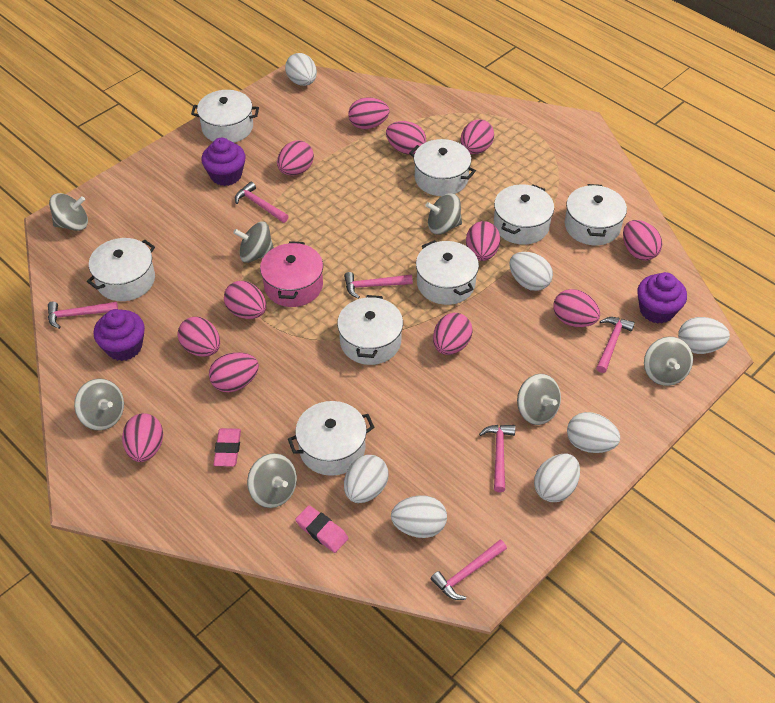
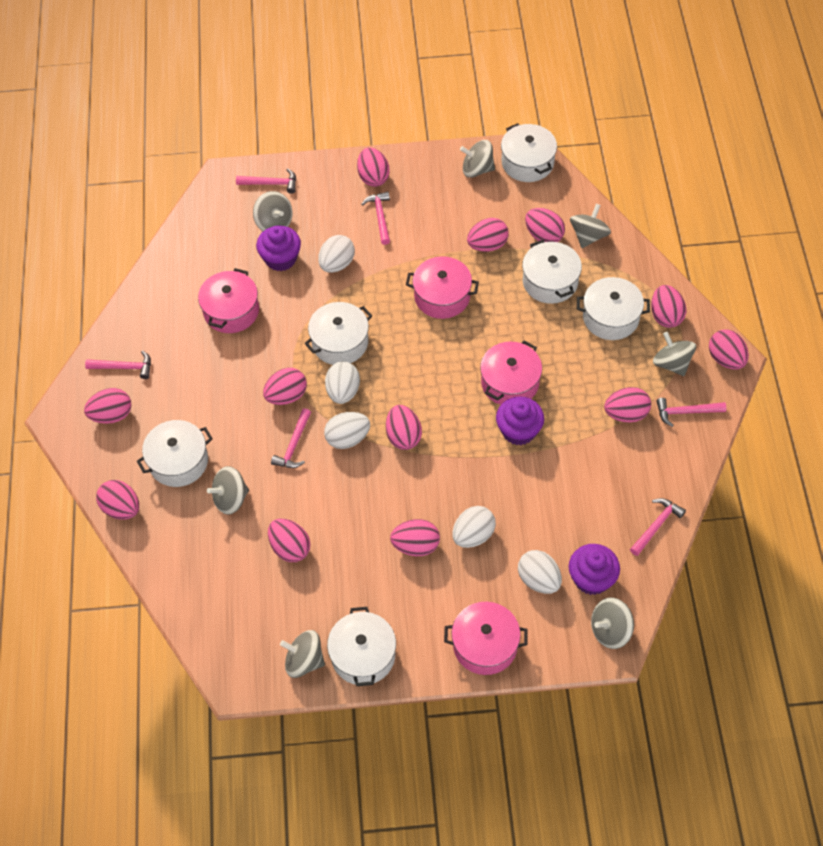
pink eraser: [214,428,241,467] [295,505,348,553] = 2 -> none = 0
pink pot: [260,241,323,307] = 1 -> [198,268,259,333] [406,256,479,319] [444,602,528,675] [480,341,542,405] = 4
white egg: [285,53,317,86] [344,455,388,503] [391,495,447,538] [509,252,553,291] [534,454,580,502] [567,412,620,453] [678,317,730,354] = 7 -> [318,235,355,273] [324,412,370,449] [325,361,360,404] [452,506,496,548] [518,550,562,594] = 5
white pot: [87,238,155,301] [191,90,259,143] [288,401,374,476] [337,295,403,365] [409,139,476,196] [416,240,479,305] [494,184,554,245] [565,184,627,245] = 8 -> [137,420,213,487] [304,302,372,365] [327,607,396,686] [501,123,557,182] [522,240,582,304] [577,277,650,340] = 6

